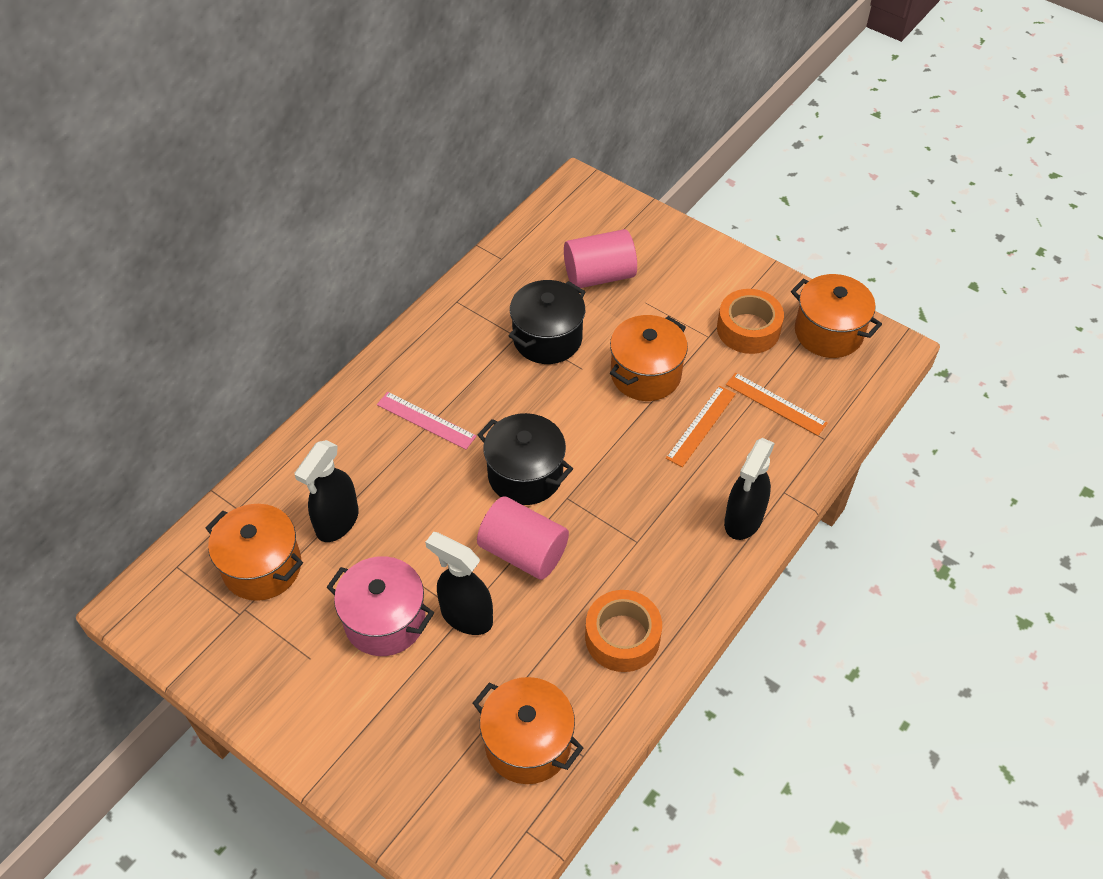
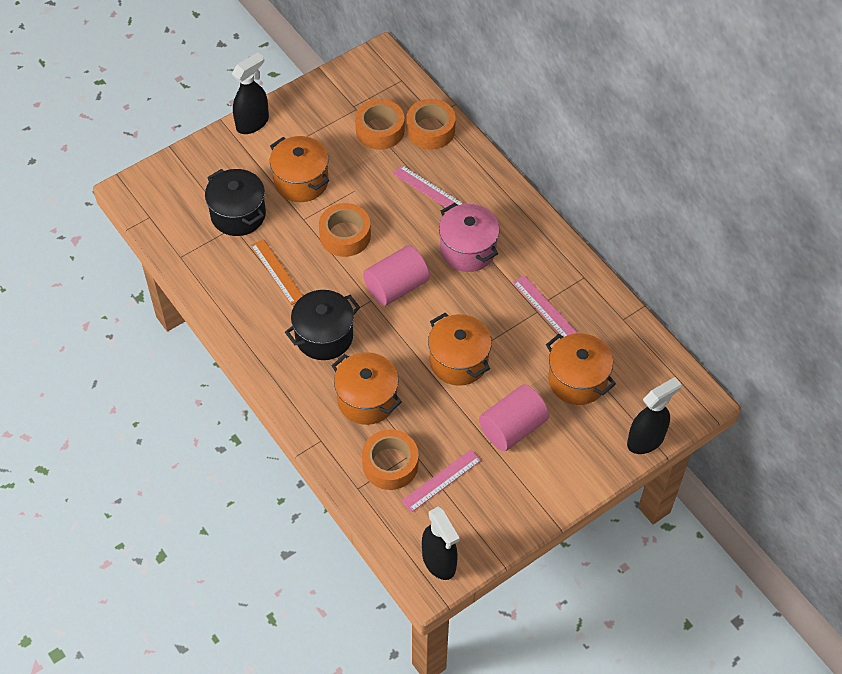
orange ruler: [666,386,736,467] [726,373,828,436] = 2 -> [251,239,303,305] = 1
orange tape: [585,590,662,672] [717,289,784,354] = 2 -> [319,203,371,257] [355,99,405,150] [362,429,418,490] [406,99,456,149] = 4
pink ruler: [377,392,477,450] = 1 -> [393,165,463,207] [402,449,481,512] [513,275,578,337] = 3

